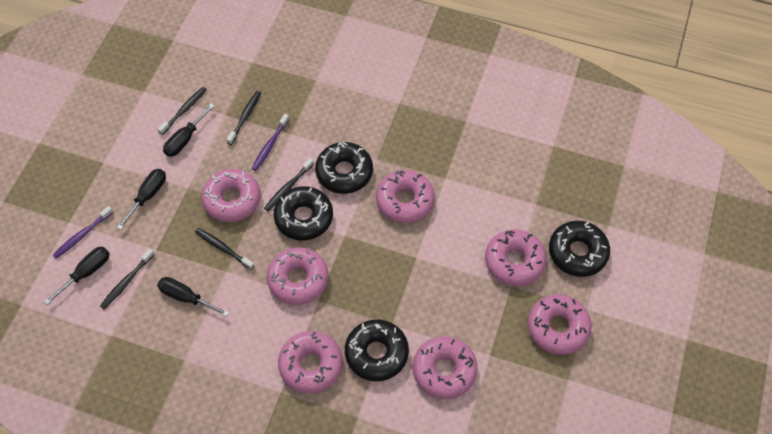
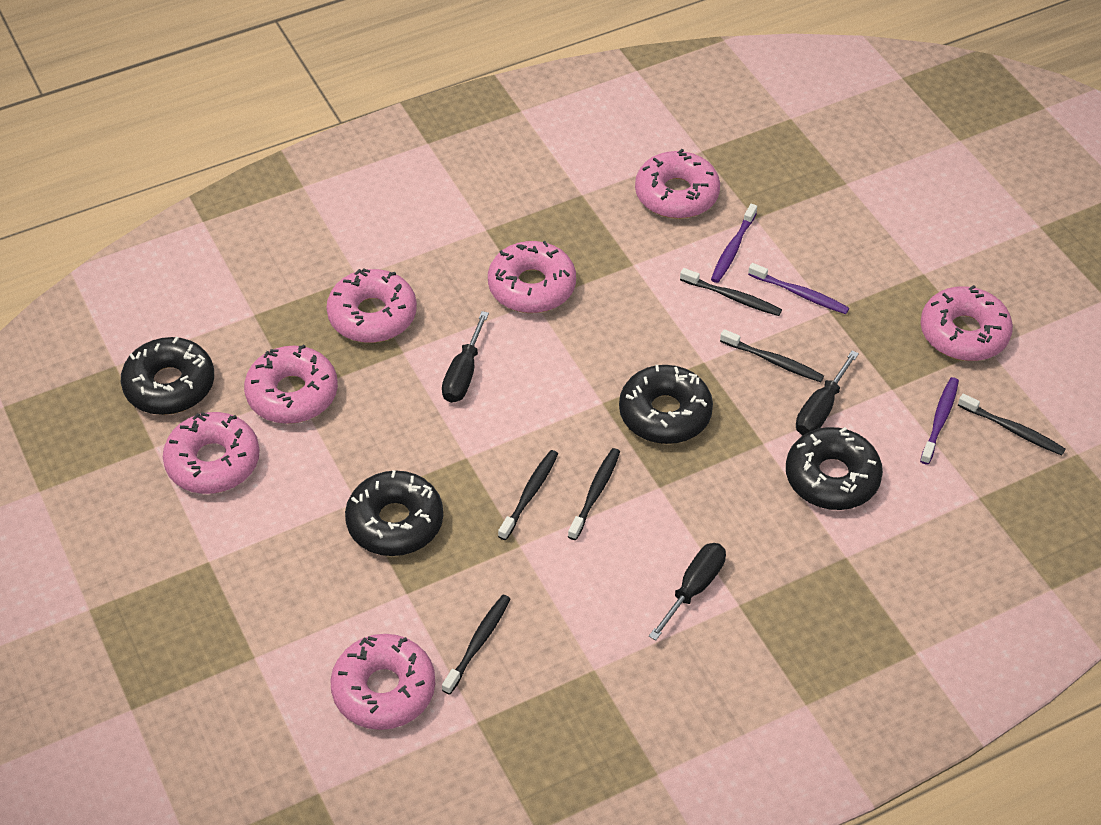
black screwdriver: [44,247,110,305] [117,169,166,230] [157,277,229,317] [163,104,215,157] = 4 -> [442,311,489,403] [649,543,726,640] [796,350,859,435] = 3
black toothbrush: [100,249,155,309] [158,87,207,135] [195,228,255,270] [227,91,261,145] [264,158,314,211] = 5 -> [442,595,510,695] [498,450,558,540] [568,448,620,540] [680,268,782,316] [720,329,824,382] [958,393,1066,455] = 6
purple toothbrush: [53,206,113,259] [252,114,289,171] = 2 -> [711,204,757,283] [748,263,849,314] [920,377,959,465] = 3

